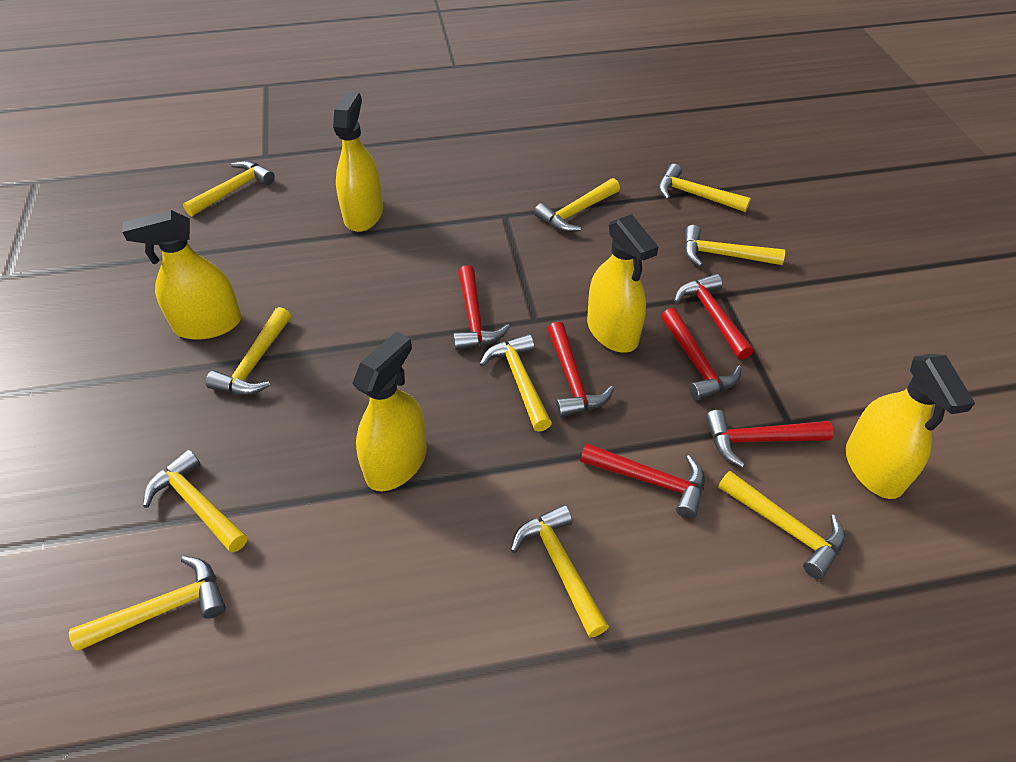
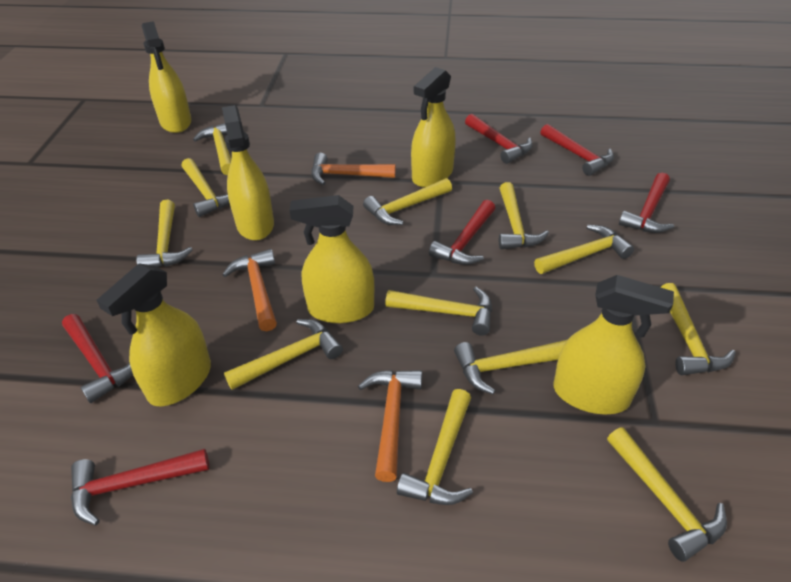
orange hammer: none = 0 -> [222,249,277,332] [311,153,396,185] [358,370,422,482] = 3
yellow hammer: [69,556,226,651] [143,449,247,553] [183,160,275,217] [206,307,291,395] [480,334,552,432] [511,504,609,638] [534,178,620,232] [659,164,751,212] [684,225,785,267] [718,471,845,579] = 10 -> [136,200,193,267] [181,158,230,217] [193,123,231,175] [224,319,343,390] [363,178,452,225] [385,287,492,336] [397,389,473,505] [454,340,567,394] [499,182,549,249] [534,225,634,274] [607,427,727,562] [660,283,736,375] = 12
yellow spray bottle: [122,210,242,340] [333,92,383,232] [352,332,427,491] [587,214,658,353] [846,354,975,499] = 5 -> [96,263,211,407] [142,21,191,133] [222,105,274,241] [290,195,374,323] [411,67,456,187] [554,275,674,414] = 6

